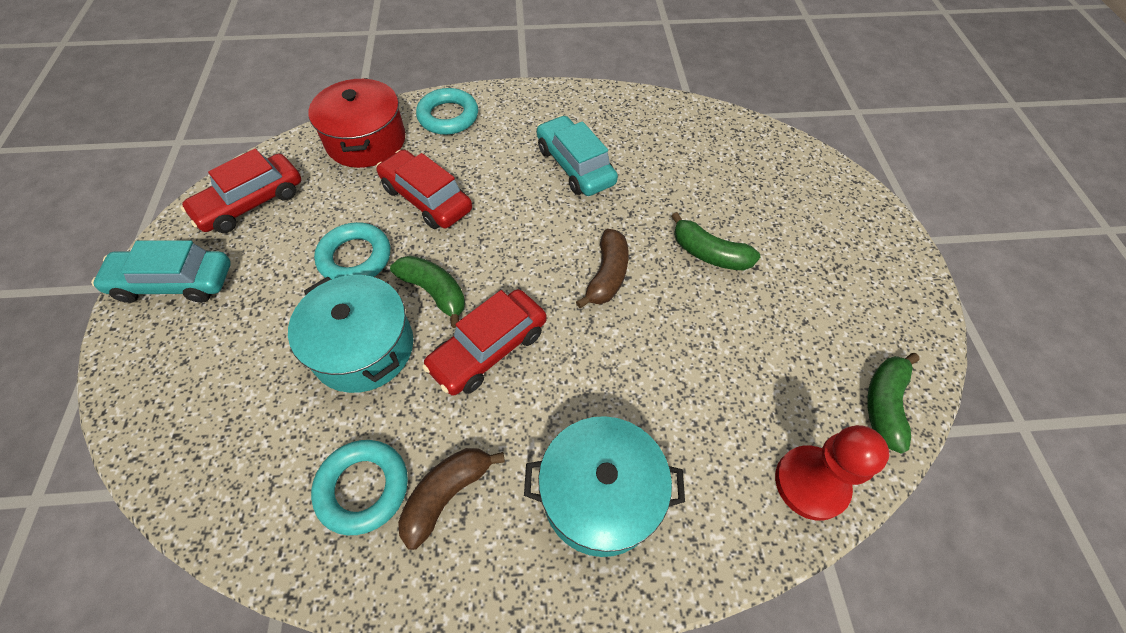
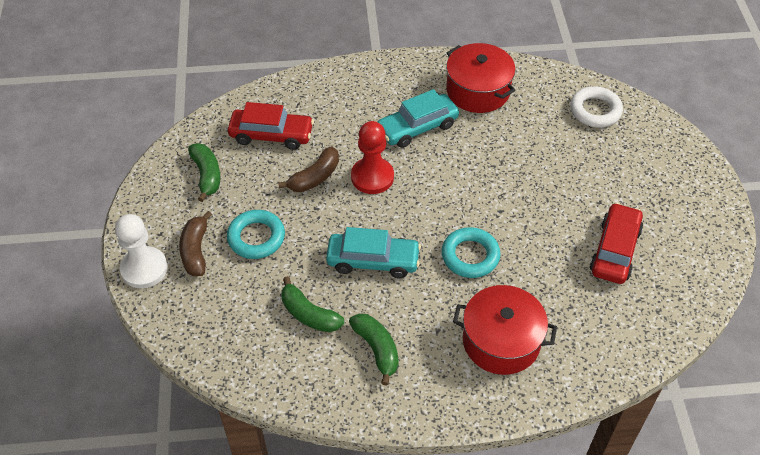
red car: [180,149,301,233] [376,149,472,229] [422,289,547,396] = 3 -> [228,102,314,150] [590,203,643,284] = 2
red pot: [308,78,405,168] = 1 -> [446,43,516,113] [453,285,557,375] = 2
turquoise pot: [288,275,413,393] [524,416,685,557] = 2 -> none = 0
turquoise ring: [311,440,408,535] [314,222,390,279] [416,88,478,135] = 3 -> [227,210,285,259] [441,227,501,278] = 2
white pawn: none = 0 -> [115,214,168,288] = 1
white ring: none = 0 -> [570,86,623,127] = 1

